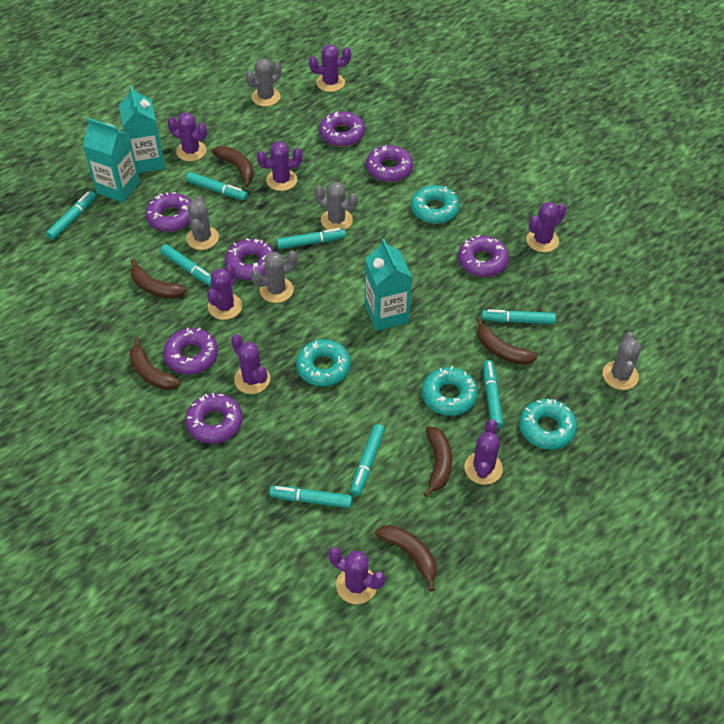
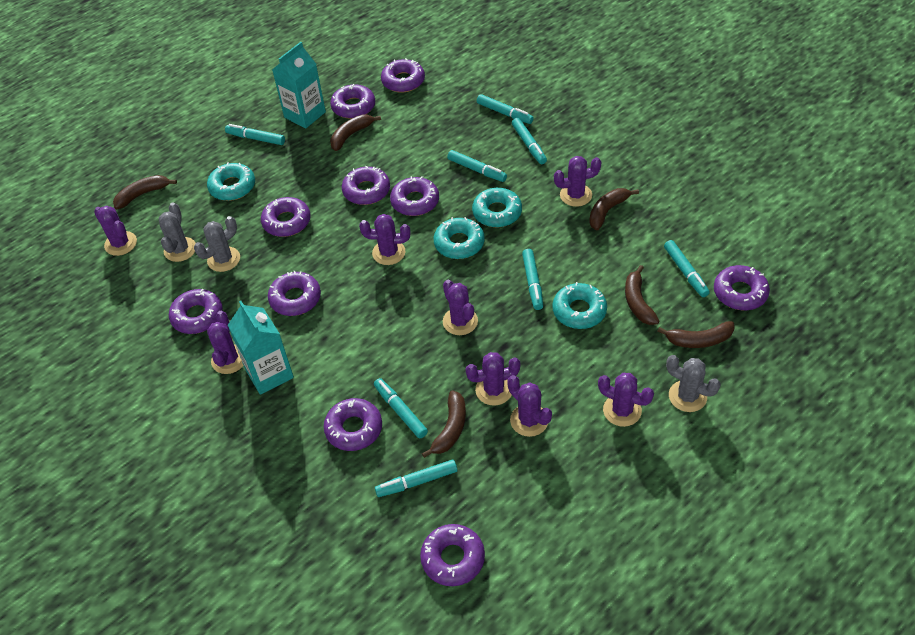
grey cactus: [186,196,219,250] [246,58,282,107] [251,250,298,303] [314,182,358,230] [603,332,641,390] = 5 -> [159,202,196,262] [194,216,240,272] [666,355,721,412] = 3
purple donut: [145,192,191,232] [163,328,218,374] [185,393,243,444] [225,238,274,280] [319,111,365,147] [366,145,413,182] [458,235,509,277] = 7 -> [169,289,223,334] [261,197,311,237] [268,271,321,316] [324,398,382,451] [330,84,375,119] [342,165,390,205] [381,58,425,93] [390,176,439,216] [420,524,485,586] [714,265,770,310] = 10
turquoise carton: [83,118,140,203] [119,85,165,173] [365,239,412,331] = 3 -> [228,301,294,395] [272,42,326,129] = 2

